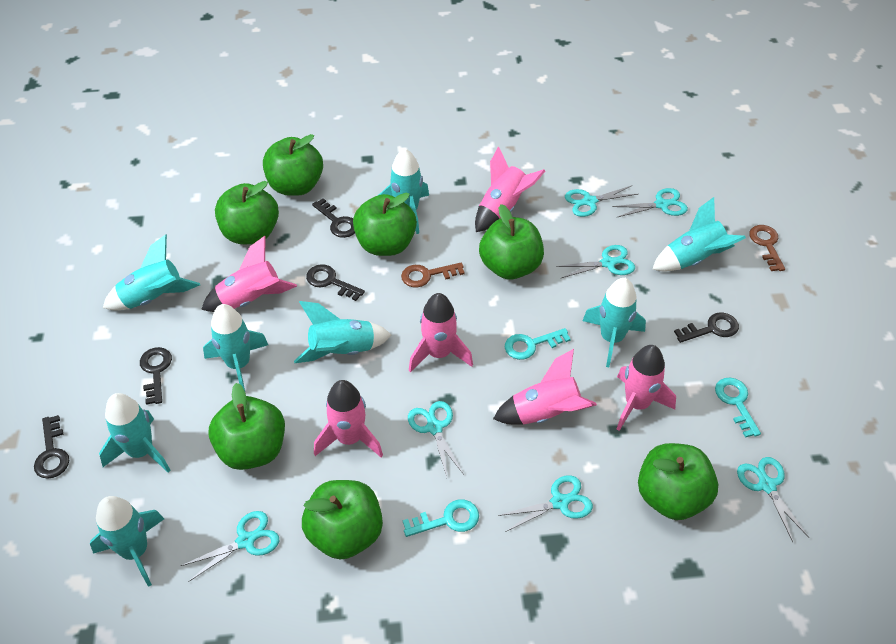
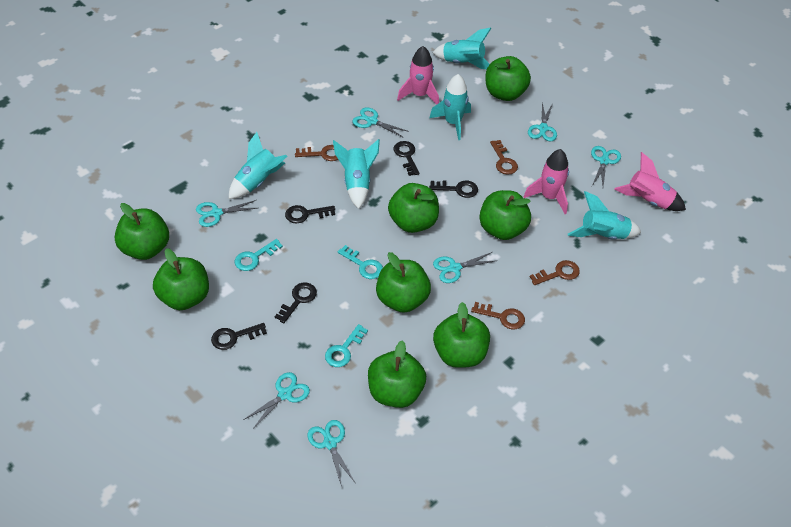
brown key: [401,262,465,288] [749,225,785,271] = 2 -> [295,145,338,161] [471,302,525,330] [490,140,518,175] [530,260,580,285] = 4
green apple: [209,383,285,470] [215,181,279,244] [263,134,323,196] [302,480,383,560] [353,193,417,256] [479,204,544,280] [638,443,718,520] = 7 -> [115,203,169,260] [153,248,209,310] [368,340,426,408] [376,252,431,313] [388,183,439,233] [433,302,490,368] [479,190,531,240] [486,56,531,101] = 8
pink rocket: [201,236,297,312] [314,380,383,457] [409,293,473,372] [475,146,545,232] [493,349,597,425] [616,345,676,431] = 6 -> [397,46,439,105] [524,149,569,214] [614,152,686,211] = 3
turquoise rocket: [90,496,164,587] [99,393,171,472] [103,234,200,310] [203,304,268,391] [294,301,391,363] [379,148,429,234] [583,278,646,367] [652,197,746,271] = 8 -> [229,132,287,199] [333,139,380,209] [429,74,471,140] [433,28,491,69] [568,191,641,240] = 5

